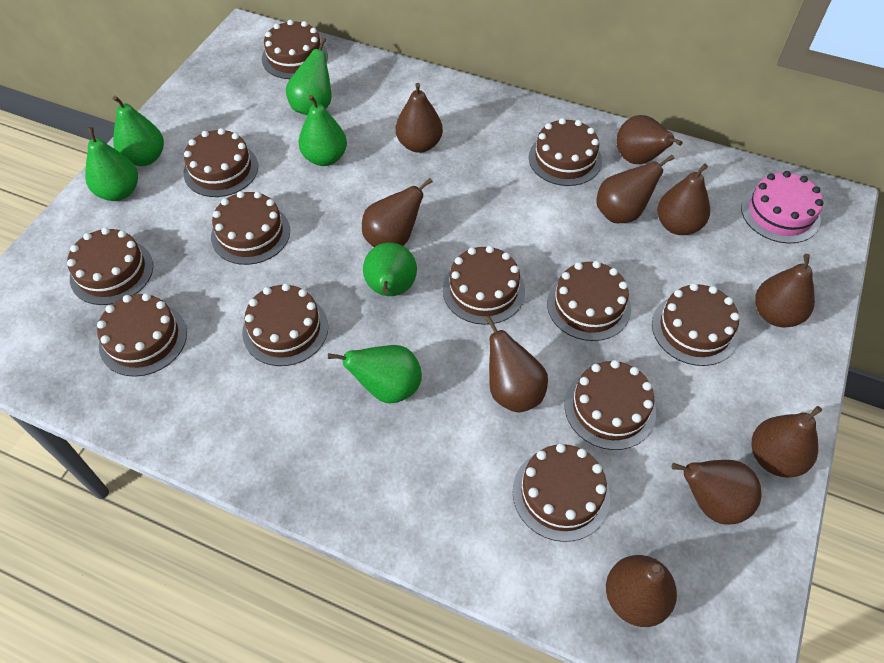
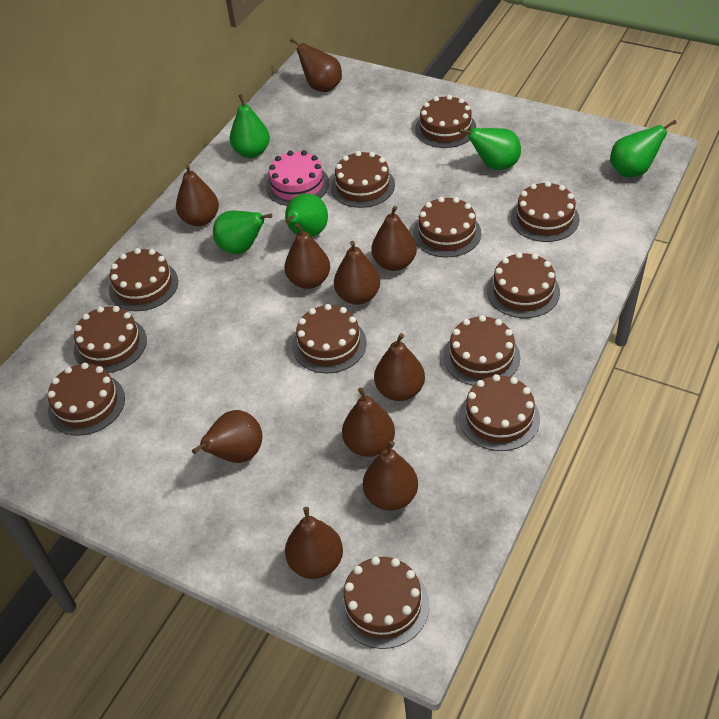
green pear: [85,127,138,201] [113,96,164,166] [286,37,332,115] [298,95,347,166] [328,345,422,403] [363,243,417,296] = 6 -> [213,211,272,254] [230,94,270,158] [285,193,328,237] [459,128,521,170] [610,120,677,177] = 5

